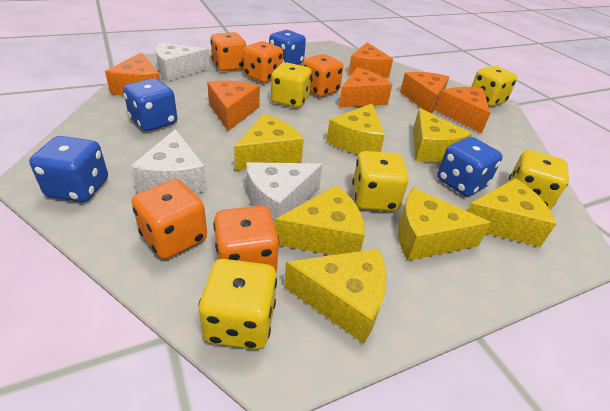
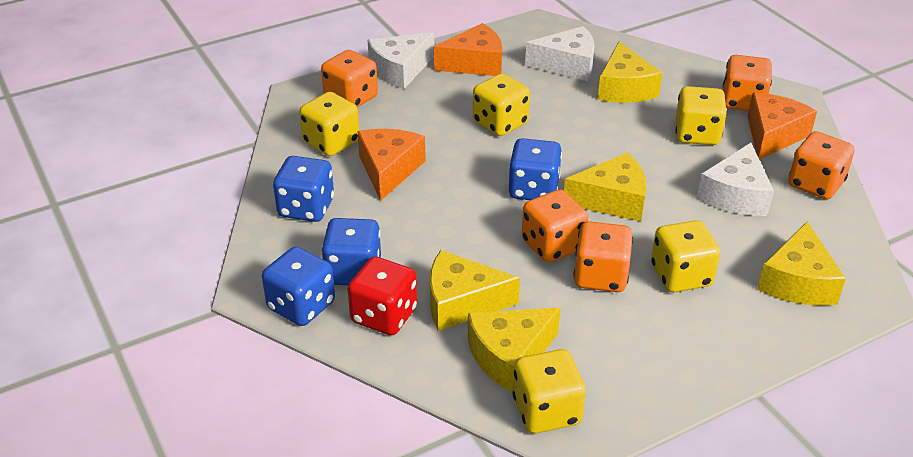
orange cheese: [105,52,160,96] [207,81,260,131] [339,67,392,108] [348,42,393,78] [400,72,449,114] [435,87,490,134] = 6 -> [357,129,426,201] [434,23,502,76] [748,92,817,159] = 3
red dice: none = 0 -> [348,256,417,335] = 1
yellow cheese: [234,114,304,171] [275,185,365,255] [284,249,386,344] [326,104,385,155] [398,188,491,261] [413,108,472,162] [467,178,556,247] = 7 -> [430,250,520,331] [468,307,560,393] [564,152,647,221] [598,42,662,103] [757,222,846,306] = 5

